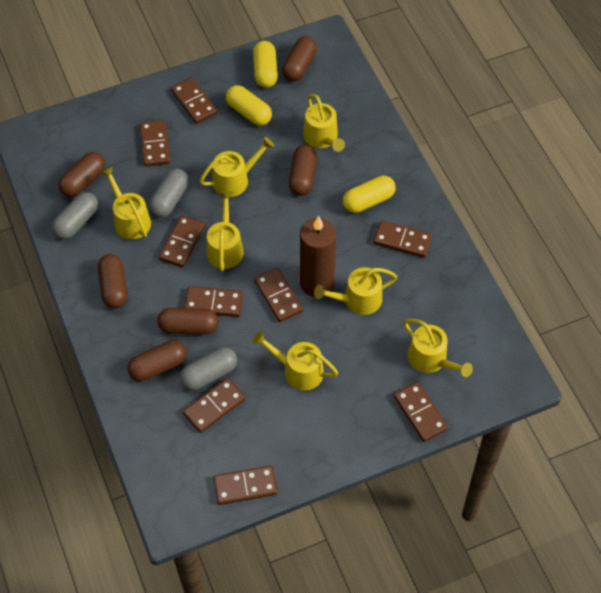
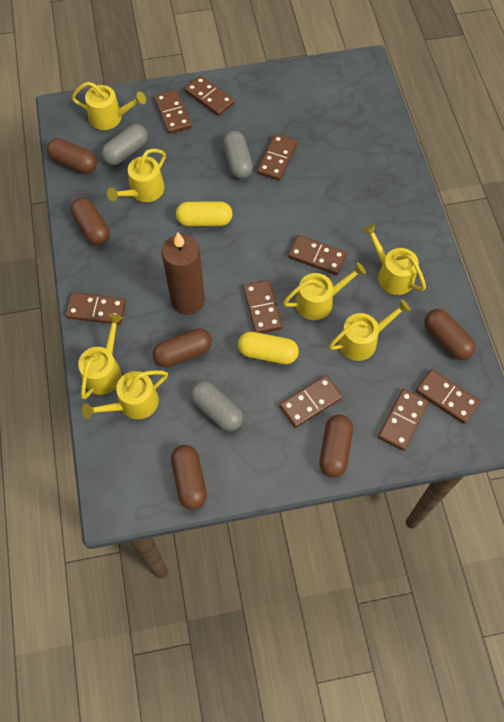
yellow capsule: [226,85,272,126] [253,41,278,88] [343,175,396,213] = 3 -> [176,201,233,226] [238,332,299,364] = 2

